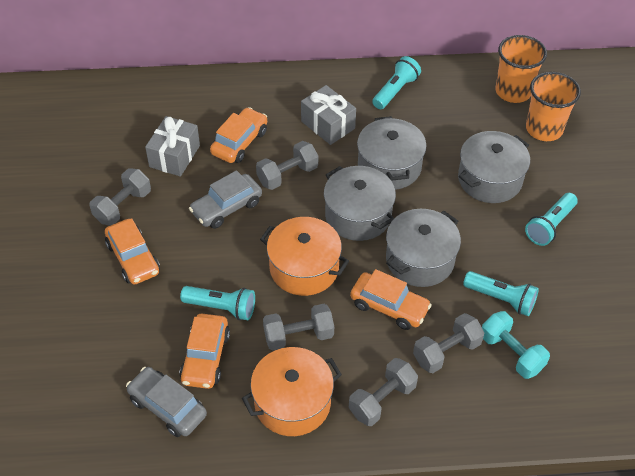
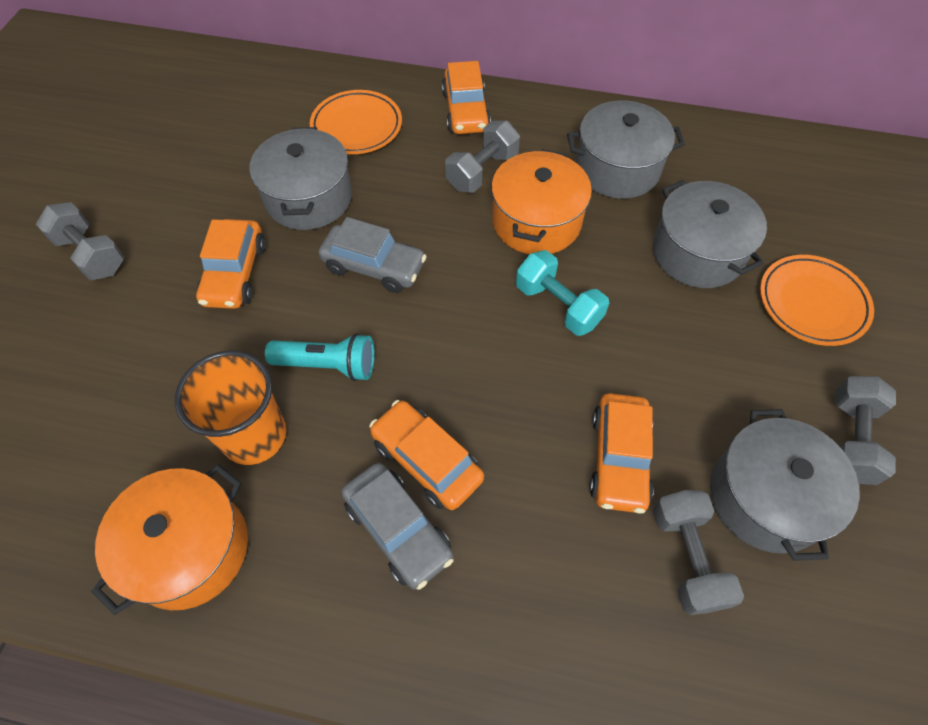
grey dumbbell: [89,168,151,225] [256,141,318,190] [263,304,334,351] [349,358,418,426] [413,313,484,373] = 5 -> [36,202,124,280] [445,121,520,193] [653,490,744,615] [834,376,896,485] = 4
grey gift: [145,116,200,177] [301,85,356,145] = 2 -> none = 0
orange cup: [495,35,547,103] [526,72,581,141] = 2 -> [175,351,286,465] = 1
orange plate: none = 0 -> [310,90,402,154] [760,255,874,346] = 2
turquoise flashlight: [180,286,255,320] [372,56,421,109] [463,271,539,316] [525,193,578,246] = 4 -> [265,333,375,381] = 1

